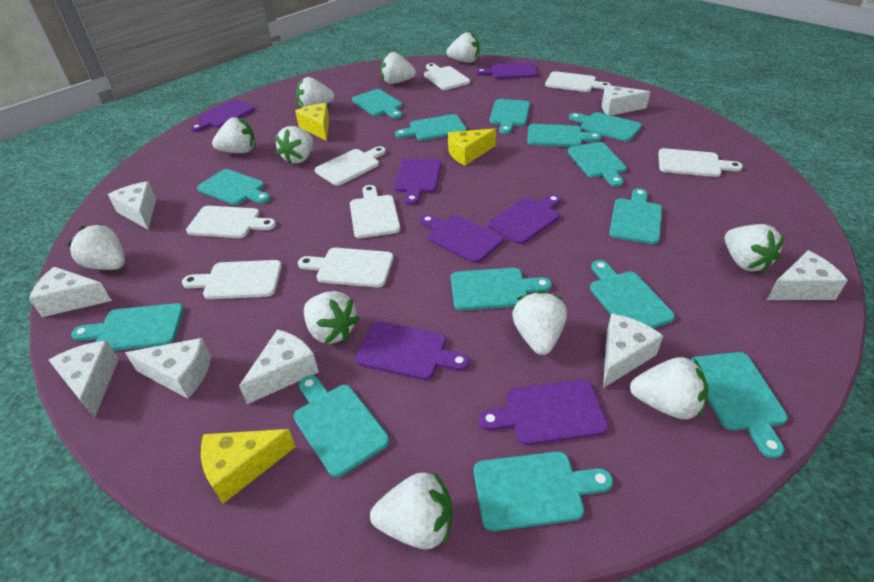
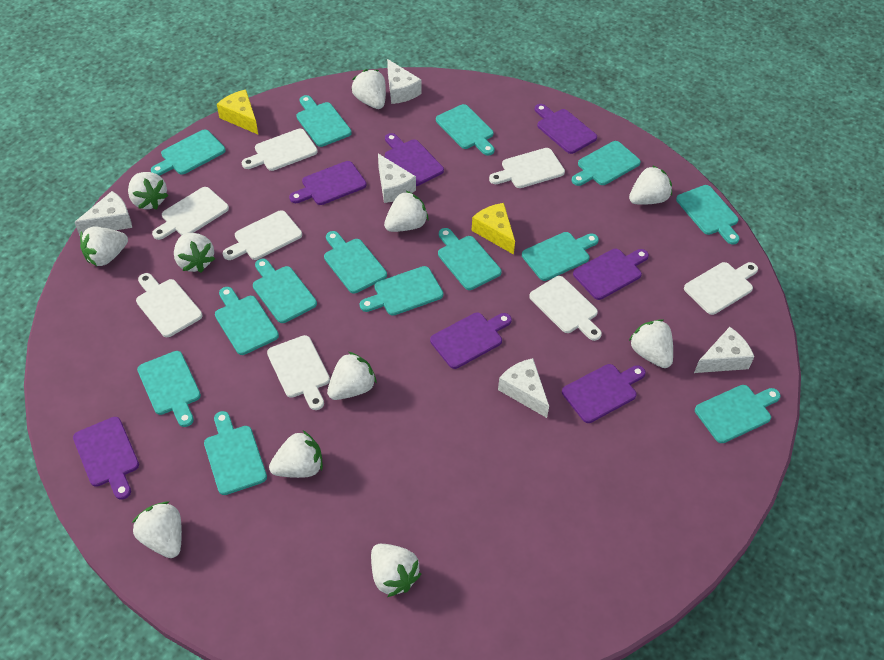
white cheese: [29,267,112,317] [49,340,119,418] [108,181,156,229] [125,338,211,398] [239,329,319,404] [602,85,650,115] [603,314,663,388] [767,250,848,300] = 8 -> [74,191,132,236] [378,154,416,203] [387,59,422,104] [498,358,549,418] [694,327,754,373] = 5
yellow cheese: [201,429,296,504] [295,103,329,141] [448,128,496,165] = 3 -> [217,90,258,134] [472,203,515,255] = 2

